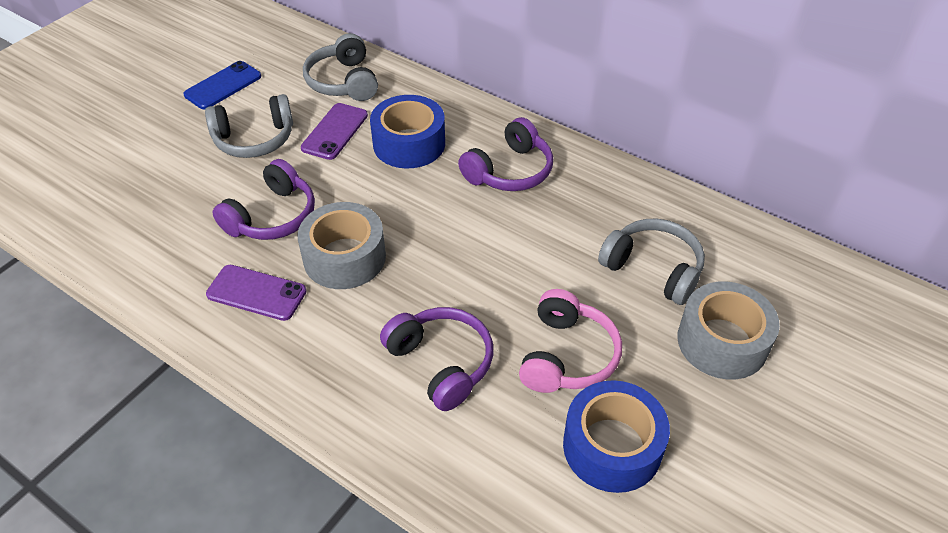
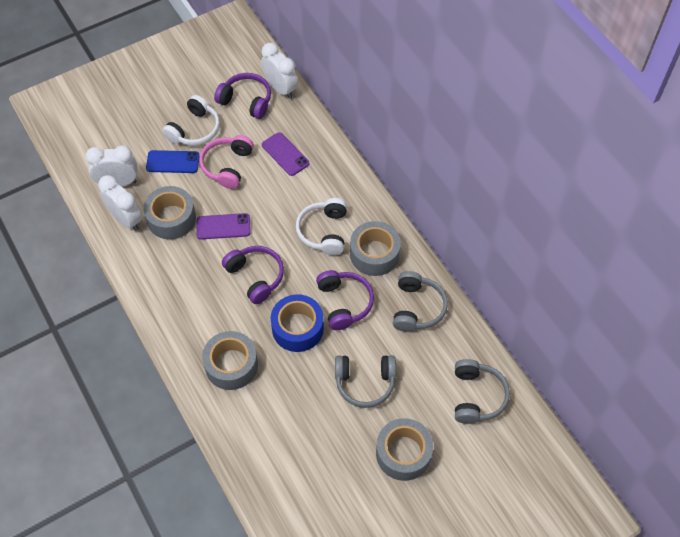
blue tape: [370,95,445,168] [563,380,670,493] = 2 -> [271,294,324,352] = 1
grey tape: [297,202,386,289] [677,282,780,380] = 2 -> [143,186,196,240] [202,331,258,390] [350,221,401,276] [376,418,434,481] = 4
white clock: none = 0 -> [85,145,137,187] [98,175,142,231] [261,43,298,99] = 3
white headphones: none = 0 -> [162,95,220,146] [296,198,347,255] = 2

